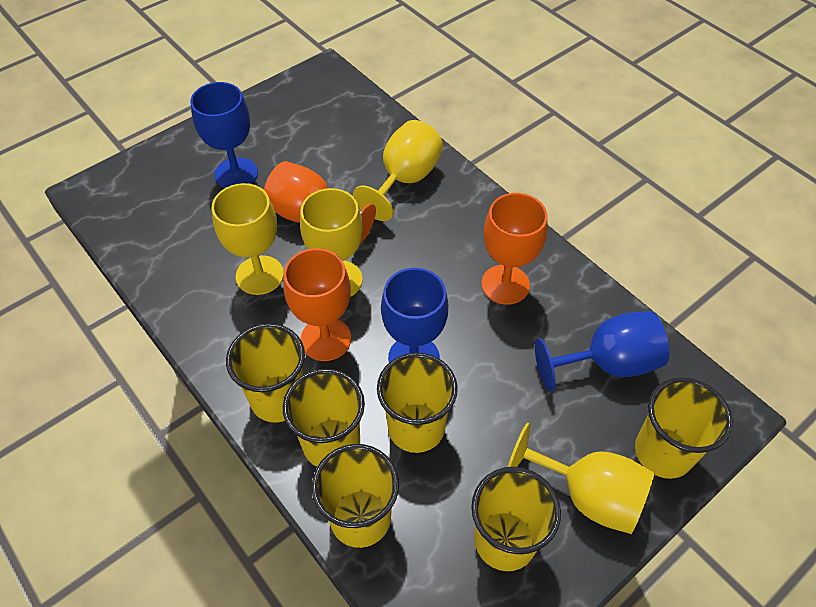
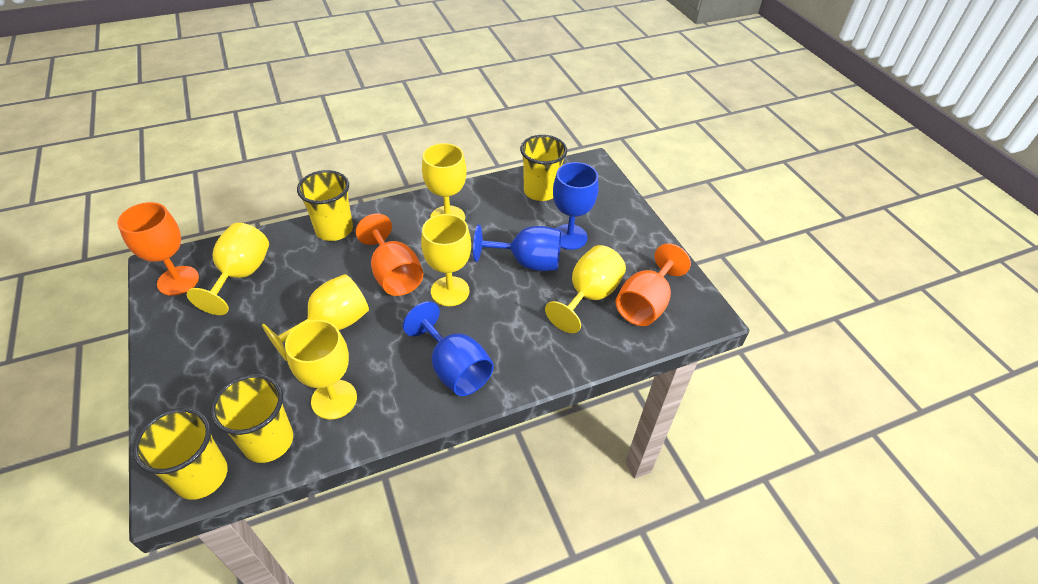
yellow cup: [226,324,305,423] [283,369,365,467] [312,444,399,548] [377,353,458,453] [471,467,561,571] [635,377,733,479] = 6 -> [133,408,228,500] [210,374,293,463] [297,170,353,241] [520,135,567,201] = 4
yellow goblet: [212,183,284,295] [300,188,363,297] [353,120,443,221] [508,422,654,534] = 4 -> [187,223,269,315] [262,274,369,361] [285,320,357,420] [421,214,471,306] [422,143,467,221] [545,245,626,333] = 6

